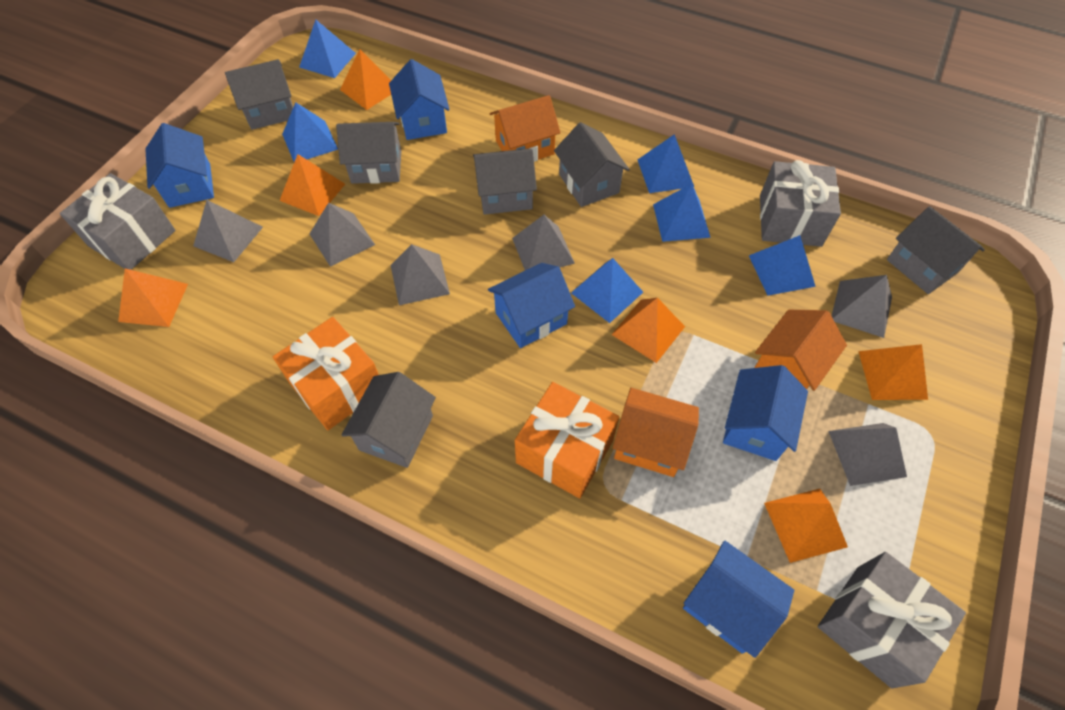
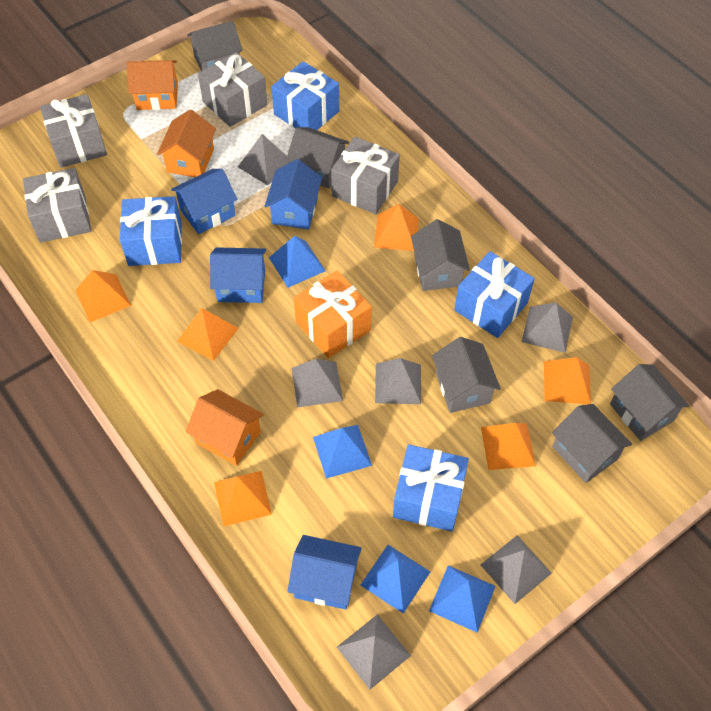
blue gift: none = 0 -> [120,196,182,266] [271,61,339,130] [393,444,469,532] [454,251,535,338] = 4
blue house: [145,123,214,208] [389,59,450,140] [488,263,575,348] [683,540,794,658] [723,365,808,461] = 5 -> [171,169,237,234] [210,247,266,303] [264,159,322,230] [288,535,362,610] = 4
blue pyramid: [282,102,338,162] [299,20,356,78] [571,258,643,323] [637,134,694,193] [653,184,711,242] [749,235,816,296] = 6 -> [269,236,325,288] [313,425,372,479] [360,545,430,614] [429,565,496,633] = 4
grey gift: [60,173,176,270] [760,160,841,247] [818,552,966,688] = 3 -> [23,168,91,243] [40,94,107,168] [198,52,267,127] [331,137,400,214] = 4
orange gift: [273,317,379,430] [515,382,619,498] = 2 -> [294,270,372,358] = 1

